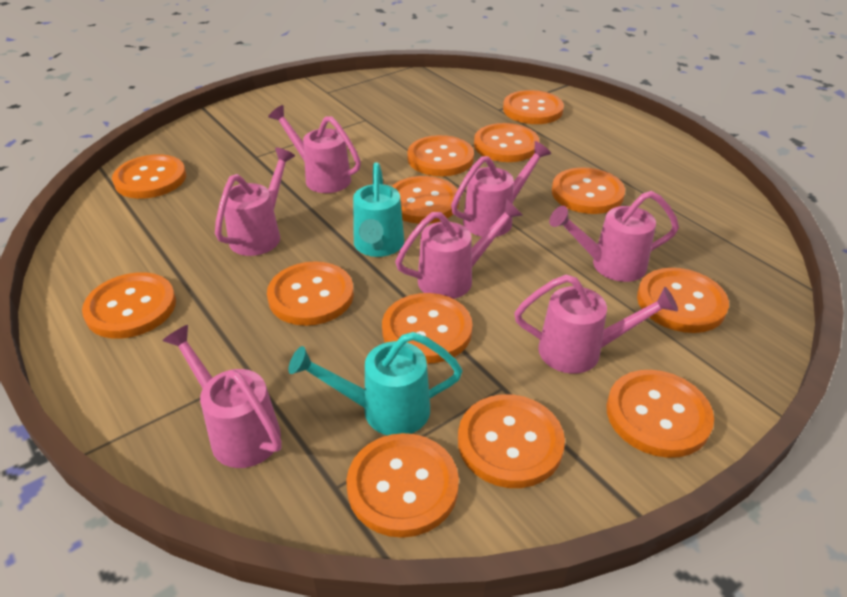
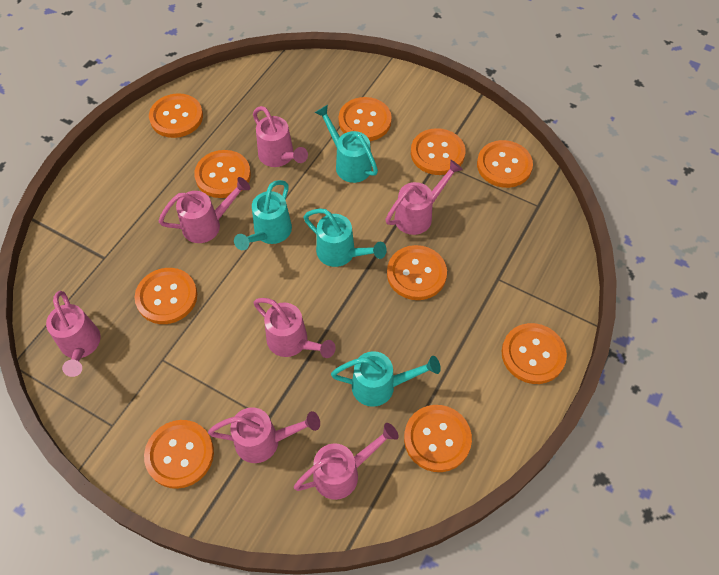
orange button: [82,272,176,339] [112,154,186,199] [267,261,354,326] [346,433,459,538] [382,293,473,363] [391,176,459,224] [407,135,474,176] [458,394,565,488] [474,123,539,162] [503,90,564,124] [552,168,625,214] [607,370,714,458] [637,268,729,333] = 13 -> [135,268,197,324] [144,420,214,489] [149,93,203,138] [194,150,251,198] [339,97,392,141] [387,245,447,300] [404,405,472,472] [411,128,465,175] [477,140,533,188] [502,323,567,384] = 10
turquoise watering can: [289,332,462,435] [353,162,404,257] = 2 -> [234,180,292,250] [303,208,387,267] [315,105,378,183] [331,351,441,407] = 4

